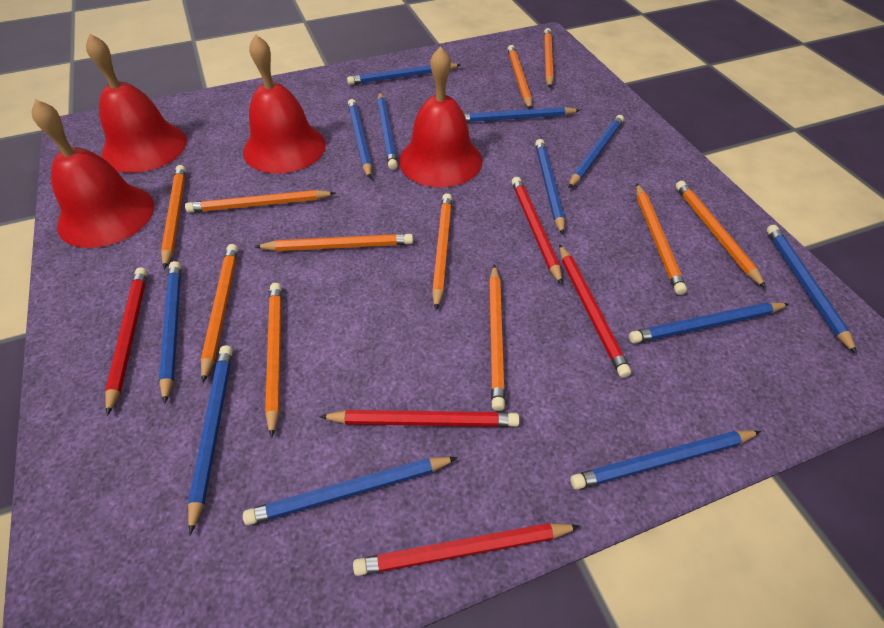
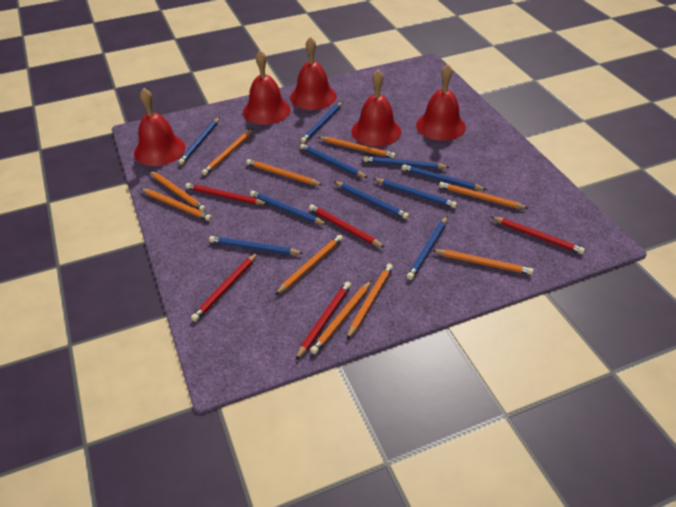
blue pencil: [159,261,181,404] [188,345,233,535] [243,457,458,525] [347,63,460,85] [348,99,372,179] [377,92,398,170] [464,107,580,123] [535,139,565,235] [568,115,624,189] [570,430,761,490] [629,302,789,343] [766,225,857,354] = 12 -> [178,117,220,165] [209,236,303,255] [250,191,327,225] [300,101,343,143] [300,144,368,178] [334,181,409,219] [363,156,450,169] [373,178,457,208] [402,164,487,190] [407,216,448,280] = 10
orange pencil: [161,165,186,269] [185,190,336,213] [201,244,238,383] [255,234,413,251] [265,283,282,438] [432,193,452,310] [489,264,505,411] [507,45,532,109] [544,28,554,88] [636,183,687,295] [676,181,766,288] = 11 -> [140,188,212,221] [150,171,206,212] [202,129,253,175] [246,159,322,185] [275,235,343,295] [310,280,372,354] [318,137,396,158] [347,264,393,339] [432,250,534,275] [439,182,529,209] = 10
red bell: [31,99,154,248] [86,34,187,173] [243,34,326,174] [399,46,482,188] = 4 -> [134,88,186,166] [243,50,290,125] [290,37,336,110] [351,70,401,146] [416,64,466,141] = 5

